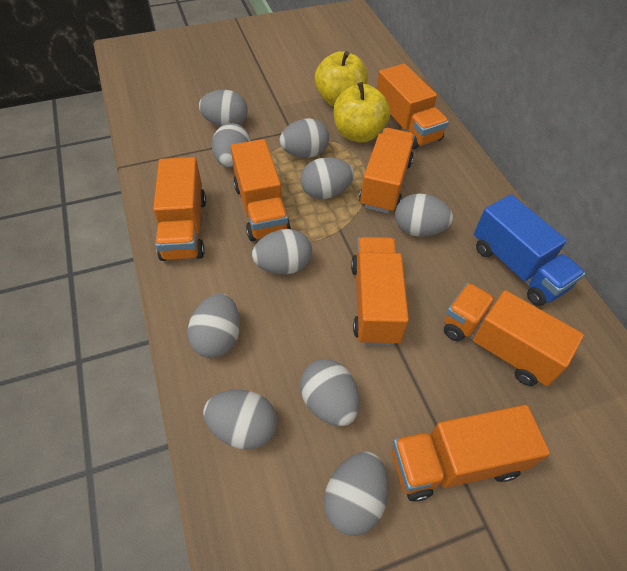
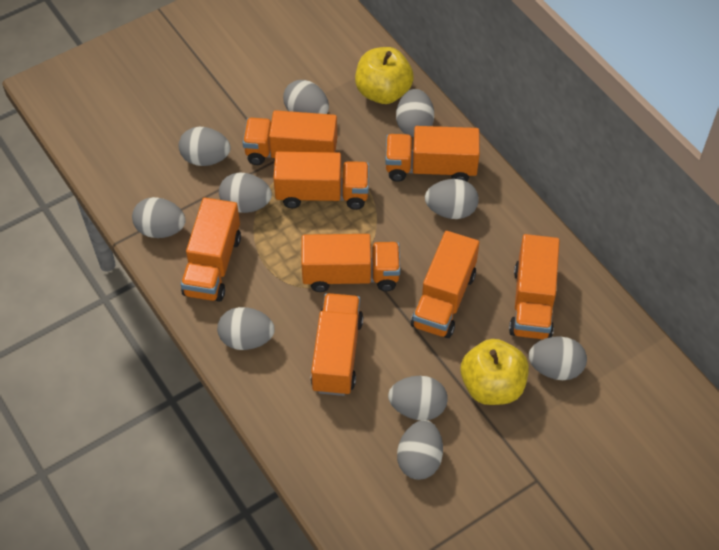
blue truck: [474,194,585,306] = 1 -> none = 0
orange truck: [153,157,206,261] [231,139,291,241] [351,237,409,346] [359,128,415,213] [377,63,449,149] [392,405,550,502] [444,283,584,386] = 7 -> [181,198,241,302] [243,110,337,165] [273,151,369,210] [301,234,400,292] [311,293,363,396] [385,126,480,182] [411,231,479,338] [509,234,560,339] = 8

